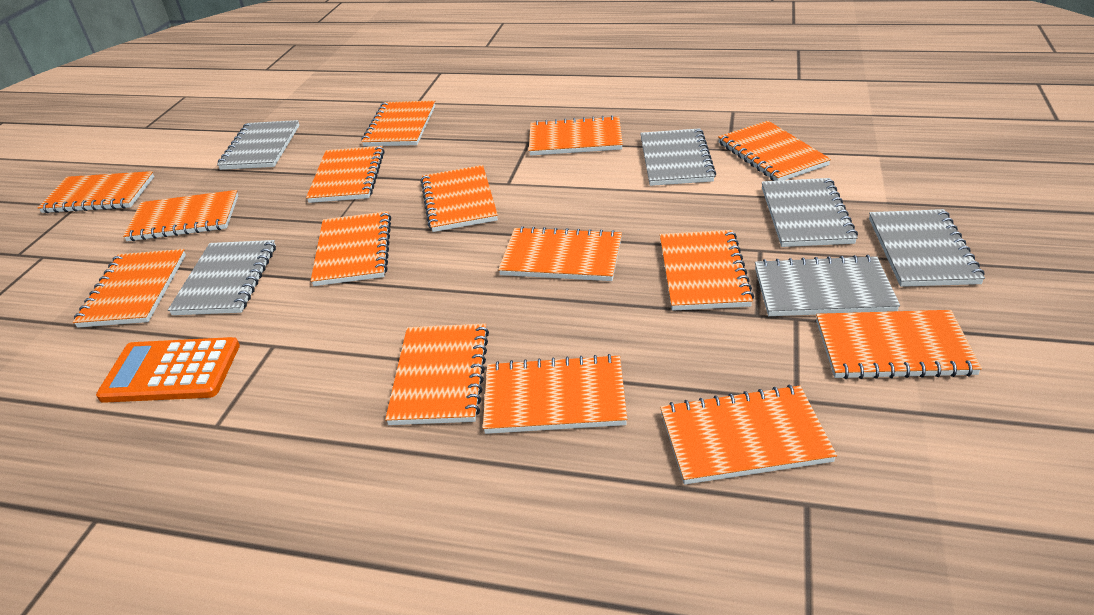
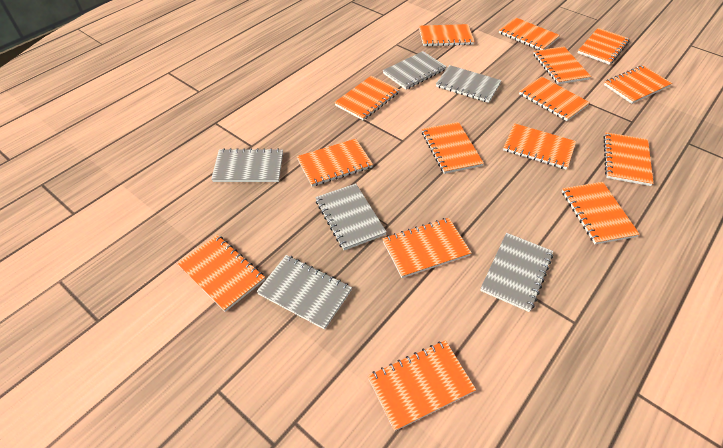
orange calculator: [96,337,240,403] = 1 -> none = 0

